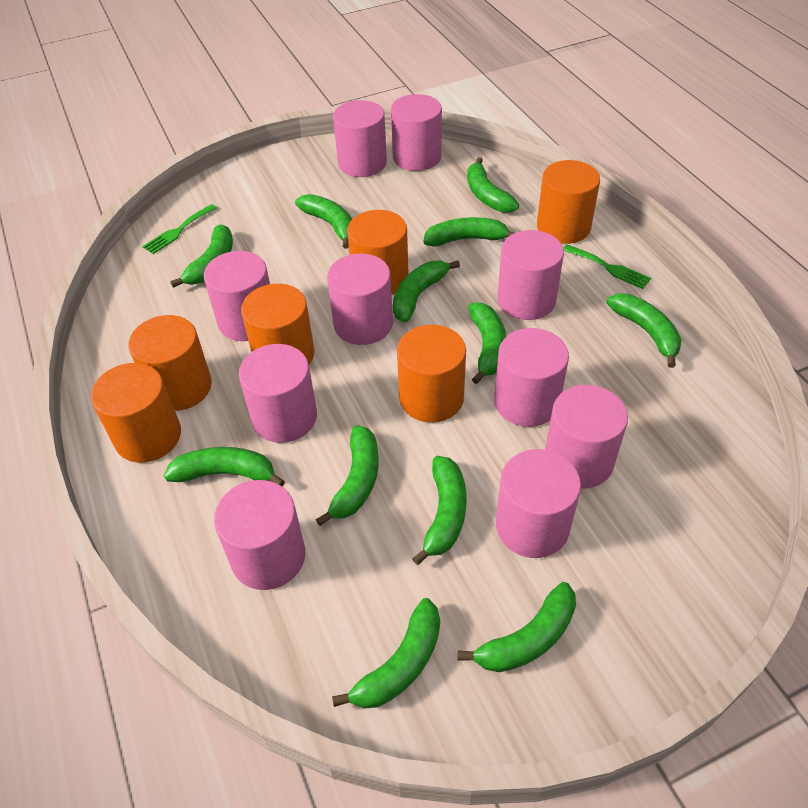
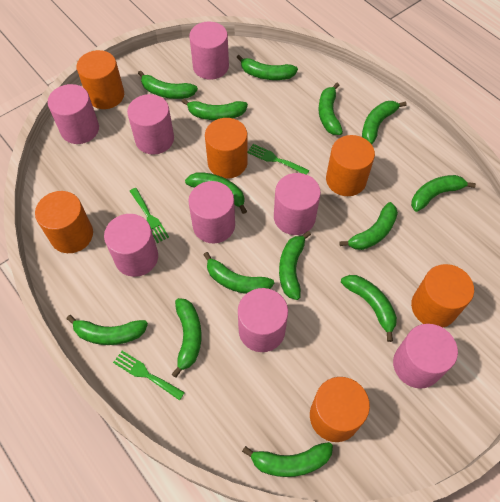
green banana: [164,447,285,486] [170,224,233,288] [295,194,352,249] [316,425,379,526] [332,598,440,708] [393,260,460,322] [412,456,466,565] [423,217,514,247] [458,582,576,672] [467,157,519,213] [468,302,506,384] [607,293,682,368] = 12 -> [67,315,148,345] [138,71,198,99] [172,298,201,378] [182,99,248,120] [185,172,247,214] [203,252,274,294] [236,55,298,80] [242,442,333,477] [279,231,311,300] [319,83,343,135] [339,202,398,250] [341,275,397,342] [362,101,406,144] [411,175,476,212] = 14
green fork: [142,204,217,254] [563,244,651,289] = 2 -> [113,351,185,400] [130,188,169,243] [248,144,309,175] = 3
pink cylinder: [204,251,270,341] [214,480,305,590] [239,344,317,443] [327,254,393,345] [333,100,387,177] [391,94,442,171] [494,328,569,427] [496,449,581,558] [497,230,564,320] [545,385,628,488] = 10 -> [48,84,99,144] [104,214,158,277] [127,94,174,155] [188,181,235,244] [189,21,229,80] [238,288,288,352] [274,173,321,235] [393,324,458,389] = 8

